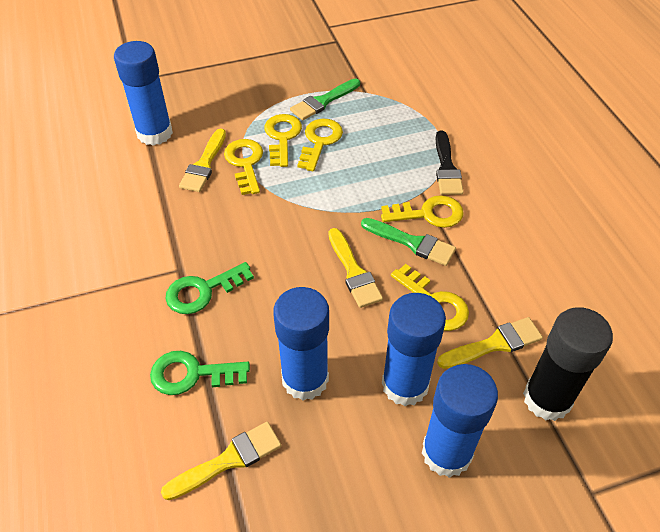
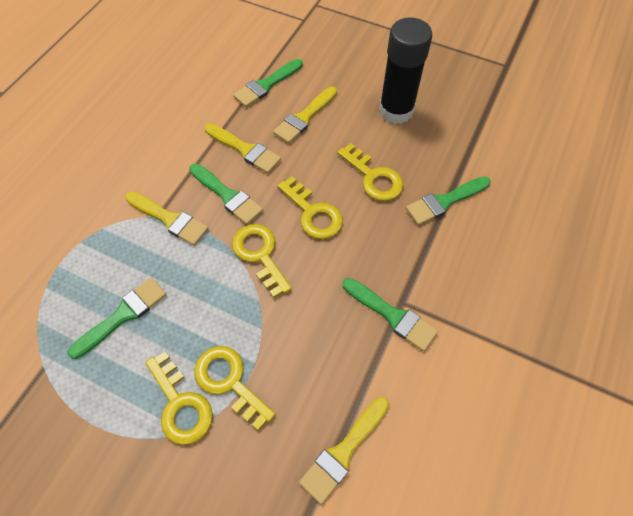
black brush: [435,130,464,195] = 1 -> none = 0
blue glue stick: [114,41,173,146] [273,287,329,401] [382,293,446,406] [422,364,498,478] = 4 -> none = 0
green brush: [290,79,360,120] [361,218,456,266] = 2 -> [68,278,166,359] [189,163,263,225] [233,59,303,107] [343,278,438,351] [406,176,491,225] = 5
green key: [150,351,250,395] [166,262,254,314] = 2 -> none = 0

